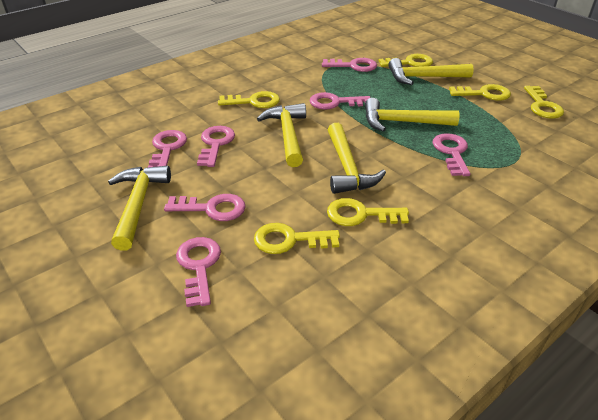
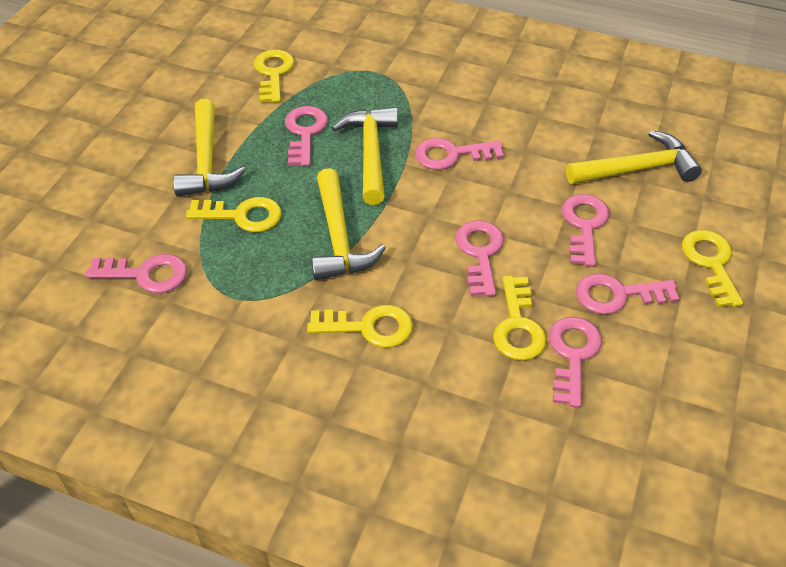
yellow hammer: [108,166,171,251] [257,103,306,167] [328,123,386,194] [365,98,459,132] [388,58,474,85] = 5 -> [173,99,246,196] [311,168,386,280] [332,107,398,205] [566,130,702,184] = 4
yellow key: [218,91,280,108] [254,223,340,254] [327,198,409,226] [378,54,433,67] [449,84,511,101] [524,86,564,119] = 6 -> [186,197,282,232] [254,50,294,103] [307,305,413,348] [493,276,547,361] [682,230,743,307] = 5

